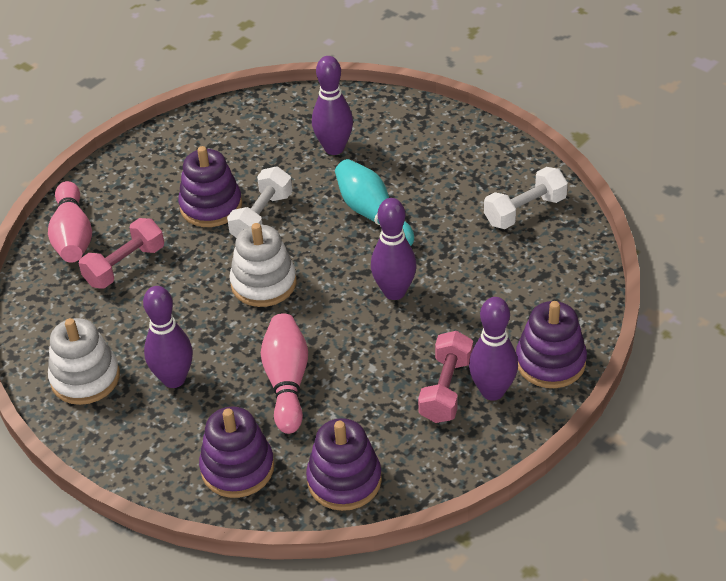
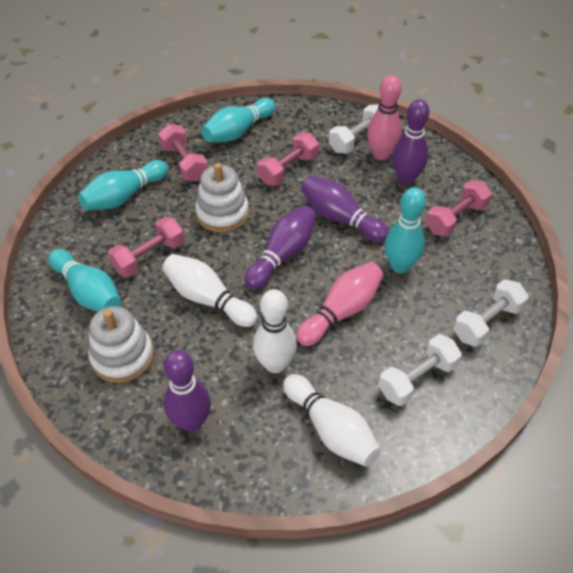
pink dumbbell: [79,218,164,289] [418,331,473,423] = 2 -> [108,217,185,277] [159,124,208,182] [257,133,319,186] [426,180,492,237] = 4
purple stacking toy: [178,146,242,227] [199,407,274,498] [306,418,382,511] [516,301,587,388] = 4 -> none = 0
turquoise bowling pin: [335,159,414,246] = 1 -> [48,249,121,312] [78,160,168,210] [202,98,276,142] [385,187,426,273] = 4
white bowling pin: none = 0 -> [162,254,257,327] [253,289,297,373] [283,374,381,467] = 3
white dumbbell: [227,167,292,238] [484,167,568,229] = 2 -> [329,105,379,154] [378,334,462,406] [453,279,529,347] = 3

